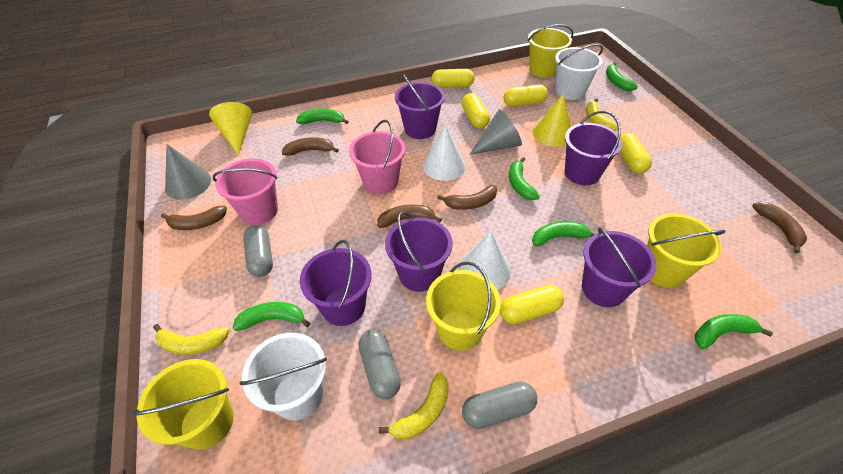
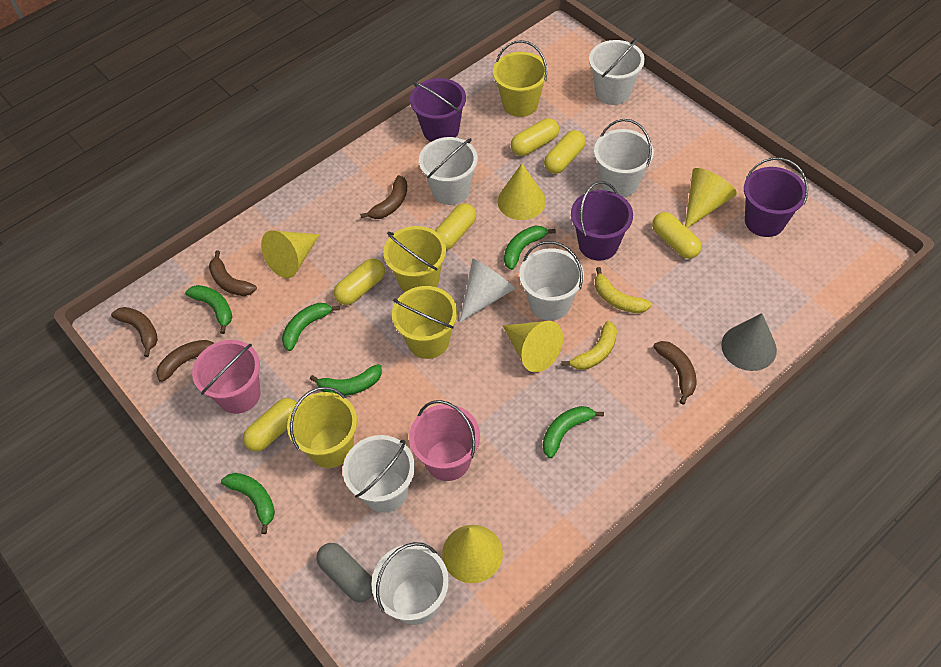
grey capsule: [243,225,273,277] [359,330,401,399] [462,381,537,429] = 3 -> [316,543,373,602] = 1
grey cone: [165,144,211,200] [469,109,522,155] = 2 -> [721,313,777,371] = 1
purple bucket: [300,240,372,326] [385,212,453,292] [395,74,445,139] [565,111,623,185] [582,227,657,307] = 5 -> [410,78,466,142] [571,181,633,261] [744,158,808,237] = 3
white bucket: [240,333,327,420] [555,44,603,100] = 2 -> [343,435,415,513] [371,542,449,625] [419,137,478,205] [519,241,584,321] [589,37,645,105] [594,119,654,197] = 6
white cone: [423,125,466,181] [459,231,511,290] = 2 -> [459,259,515,323] = 1
yellow banana: [153,324,229,355] [379,372,449,439] [586,98,618,131] = 3 -> [561,321,617,370] [595,267,652,313] = 2
yellow capsule: [431,69,475,88] [462,93,490,129] [500,285,564,324] [504,84,548,107] [620,133,652,174] = 5 -> [243,398,297,452] [334,258,385,305] [435,203,477,250] [511,118,559,156] [544,130,586,174] [652,212,702,259] = 6
yellow cone: [209,102,252,155] [533,94,572,147] = 2 -> [261,230,320,278] [442,525,503,583] [497,163,546,220] [503,321,563,372] [685,168,737,228] = 5

